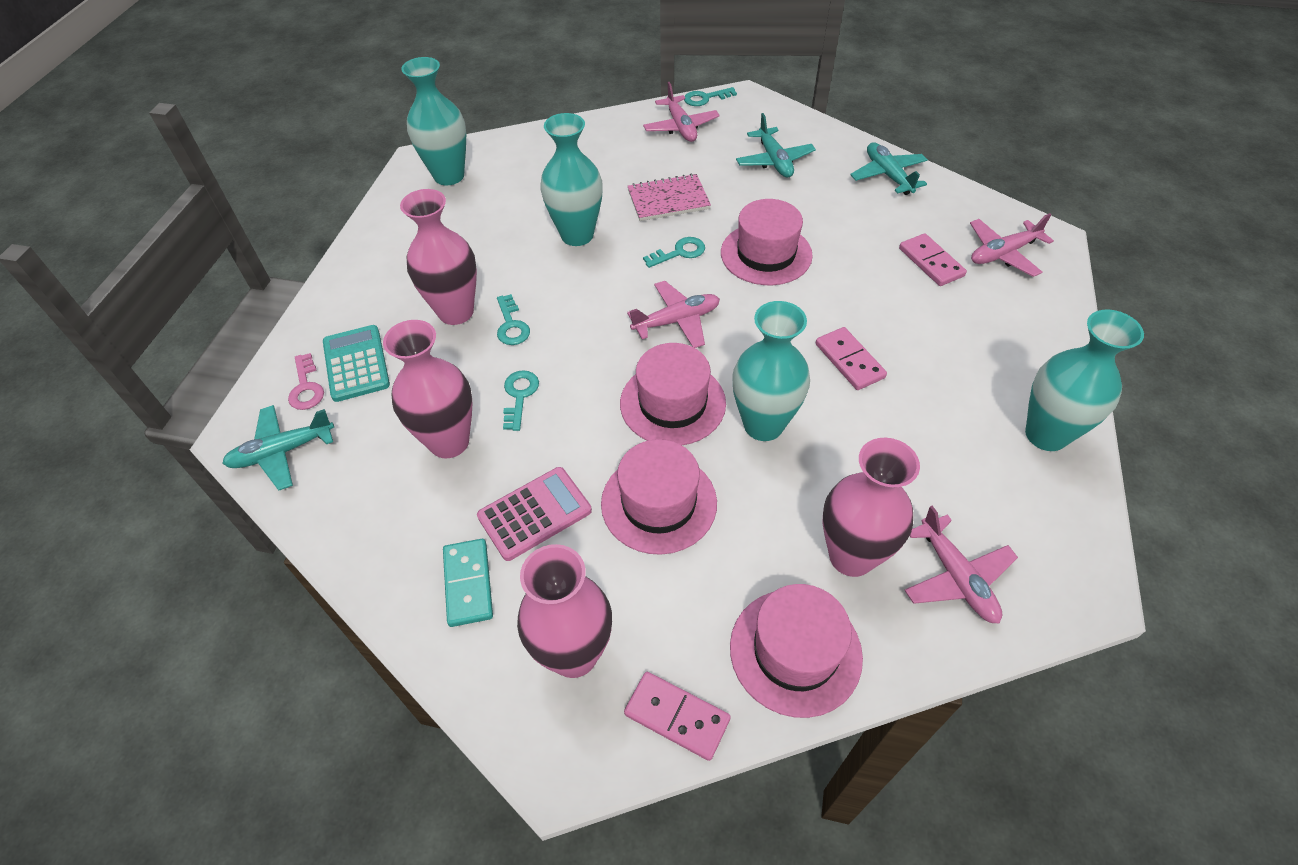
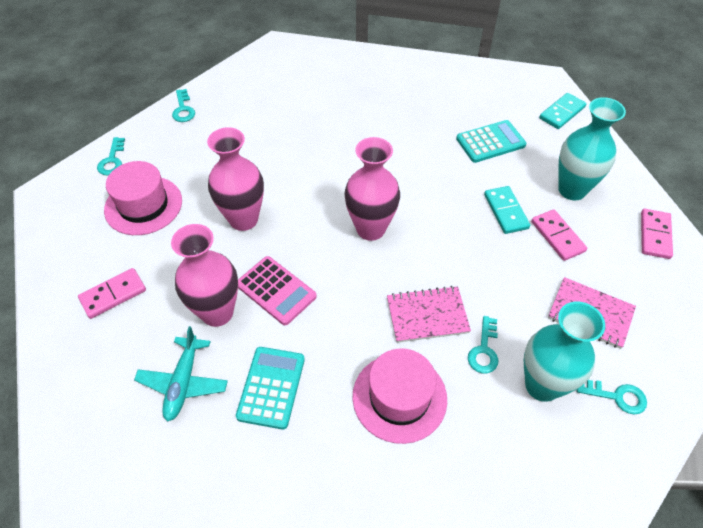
pink hat: [601,439,717,555] [620,343,726,445] [721,199,813,285] [730,584,863,718] = 4 -> [104,161,182,235] [352,348,447,444] = 2
pink key: [288,353,324,410] = 1 -> none = 0
pink notebook: [628,174,711,221] = 1 -> [387,286,471,343] [548,277,636,349] = 2
pink plane: [627,281,720,348] [643,82,720,142] [905,506,1018,624] [970,213,1054,277] = 4 -> none = 0
pink vase: [383,320,472,458] [400,189,477,325] [517,544,612,678] [822,438,920,577] = 4 -> [171,224,238,327] [207,127,264,231] [344,137,400,241] = 3
turquoise calculator: [323,325,390,402] = 1 -> [236,347,305,430] [456,120,526,163] = 2
turquoise domino: [443,539,493,627] = 1 -> [484,186,530,234] [539,93,586,129] = 2
turquoise plane: [222,405,334,491] [736,113,816,178] [850,143,928,195] = 3 -> [134,326,228,422] = 1
turquoise vase: [401,57,466,185] [540,113,603,246] [732,301,810,441] [1025,309,1144,451] = 4 -> [524,302,605,402] [558,97,626,200] = 2

